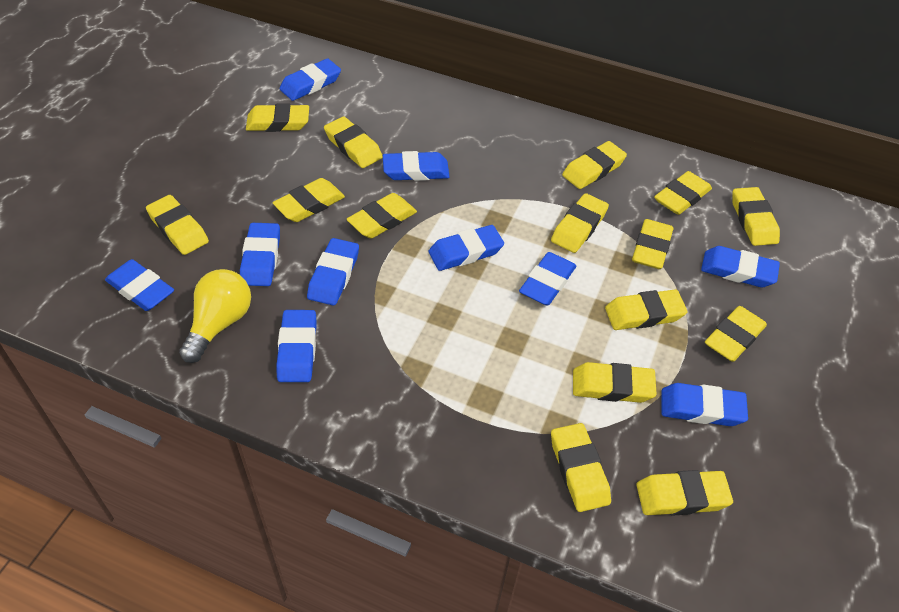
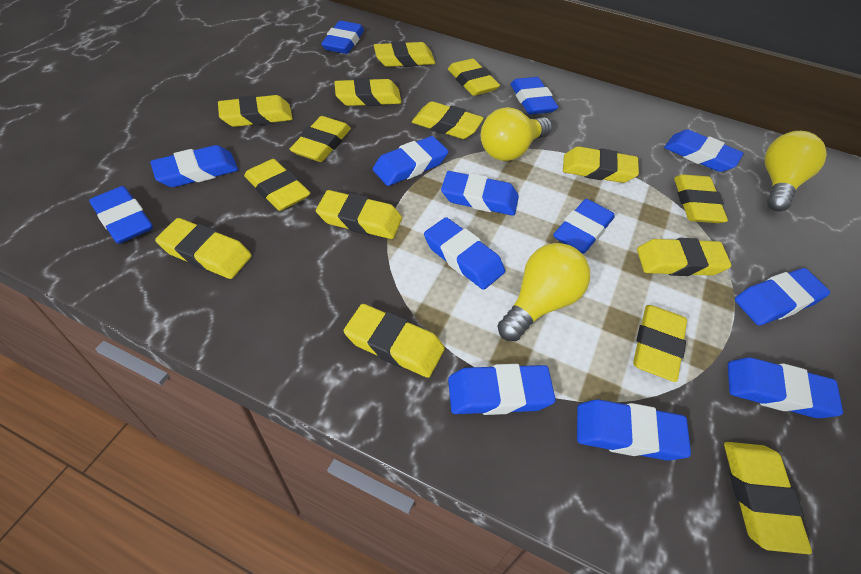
blue eraser: [105,259,174,311] [240,223,280,286] [276,310,316,382] [280,58,341,101] [307,238,359,306] [383,151,450,181] [428,225,504,271] [519,252,576,306] [661,383,748,426] [701,246,780,287] = 10 -> [89,186,153,244] [150,145,238,187] [321,20,364,54] [373,136,448,186] [424,217,505,290] [441,171,519,216] [448,364,556,415] [511,77,558,115] [553,199,615,254] [577,400,691,461] [664,130,744,172] [728,358,843,418] [735,268,830,325] = 13
yellow light bulb: [179,269,251,363] = 1 -> [480,107,552,161] [497,243,590,341] [765,131,827,211] = 3

